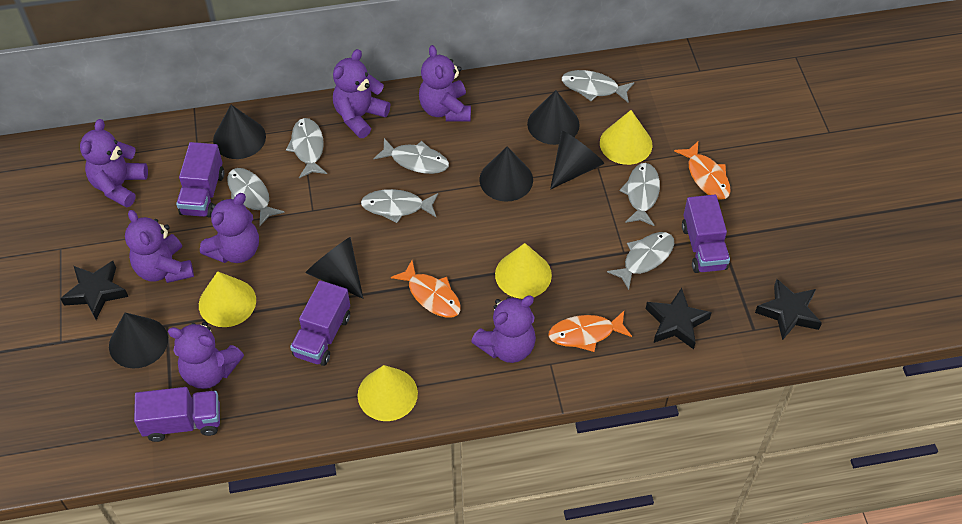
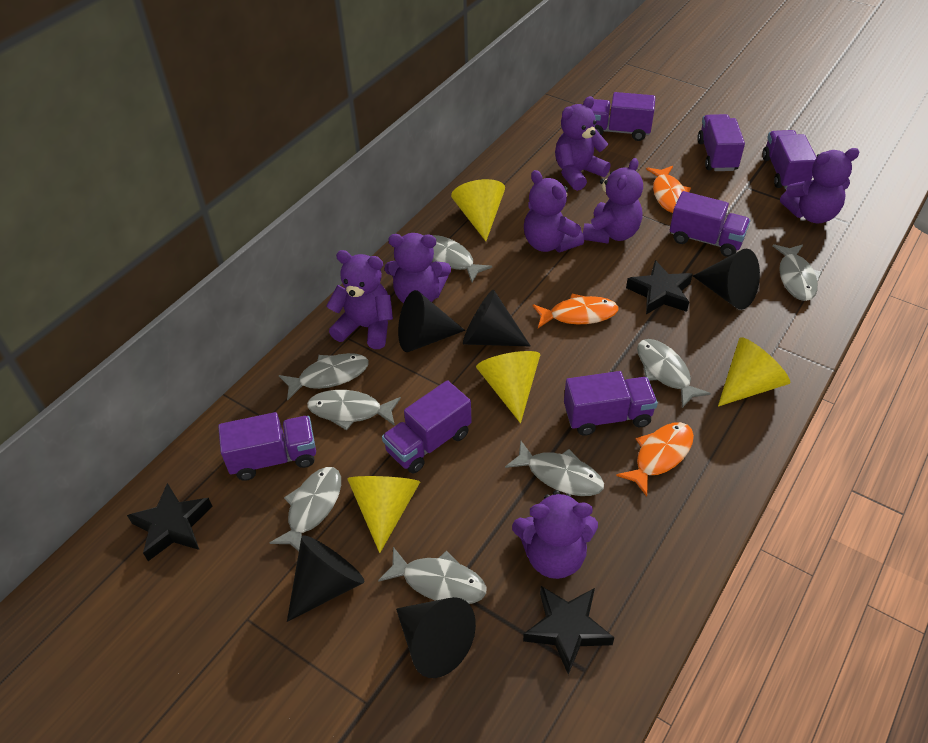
black cone: [109,312,168,369] [213,105,266,159] [305,237,363,299] [479,147,533,201] [527,90,580,145] [550,131,604,190] = 6 -> [287,535,365,622] [396,597,476,678] [398,290,465,352] [463,290,531,347] [693,249,760,310] = 5
grey fish: [227,168,285,226] [286,118,327,178] [361,189,438,223] [374,138,449,174] [562,70,634,103] [607,232,674,290] [620,163,660,226] = 7 -> [270,467,341,551] [279,353,369,401] [307,390,401,430] [378,547,486,604] [432,235,492,282] [505,440,604,496] [637,339,711,408] [773,244,822,301] = 8
purple truck: [134,387,220,442] [176,142,224,218] [290,280,350,366] [682,194,730,273] = 4 -> [218,412,316,481] [382,380,472,474] [564,371,658,436] [591,92,656,141] [670,191,750,257] [697,114,745,171] [762,130,817,189] = 7

